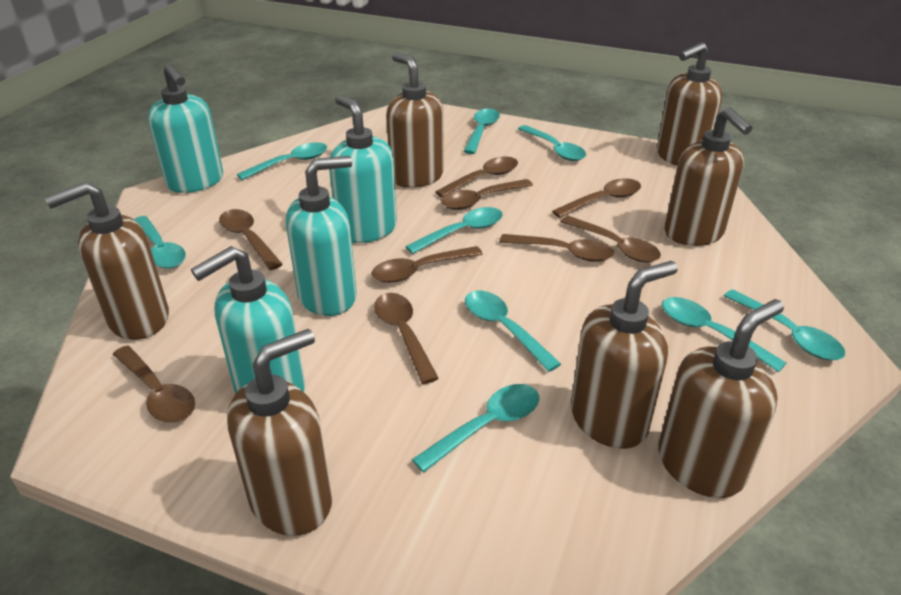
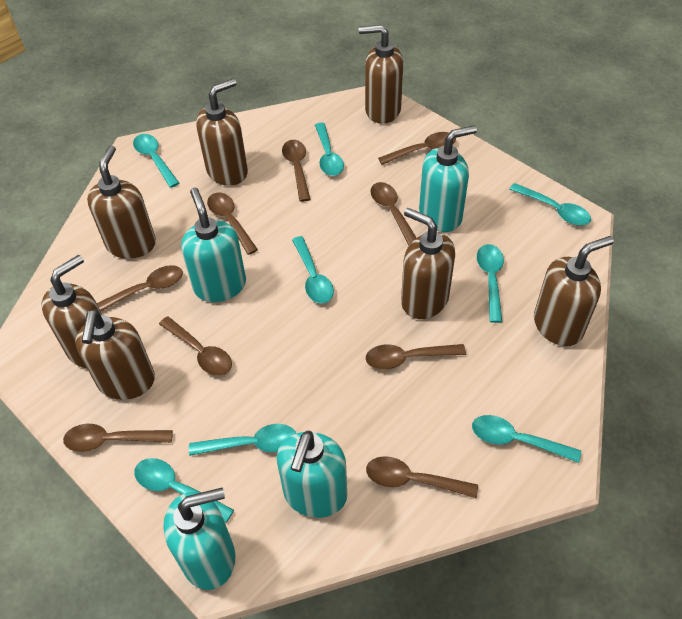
turquoise spoon: [133,216,186,269] [237,142,327,180] [405,207,503,254] [412,384,540,472] [463,109,500,154] [465,291,561,372] [518,125,586,161] [662,297,786,372] [724,289,845,360] = 9 -> [133,134,179,188] [134,458,234,522] [189,424,296,456] [292,236,334,303] [315,123,344,176] [472,415,581,463] [477,244,504,323] [509,183,591,225] = 8

